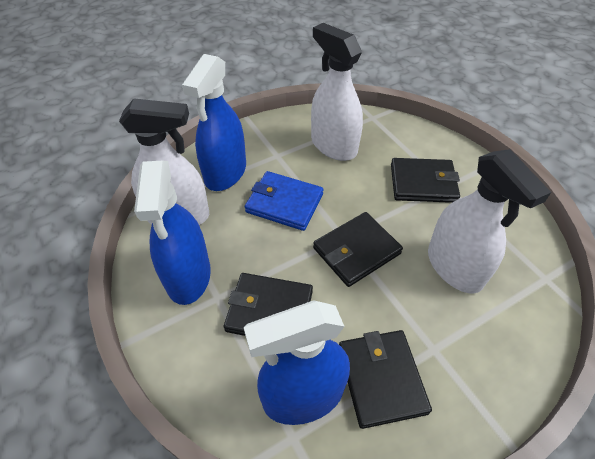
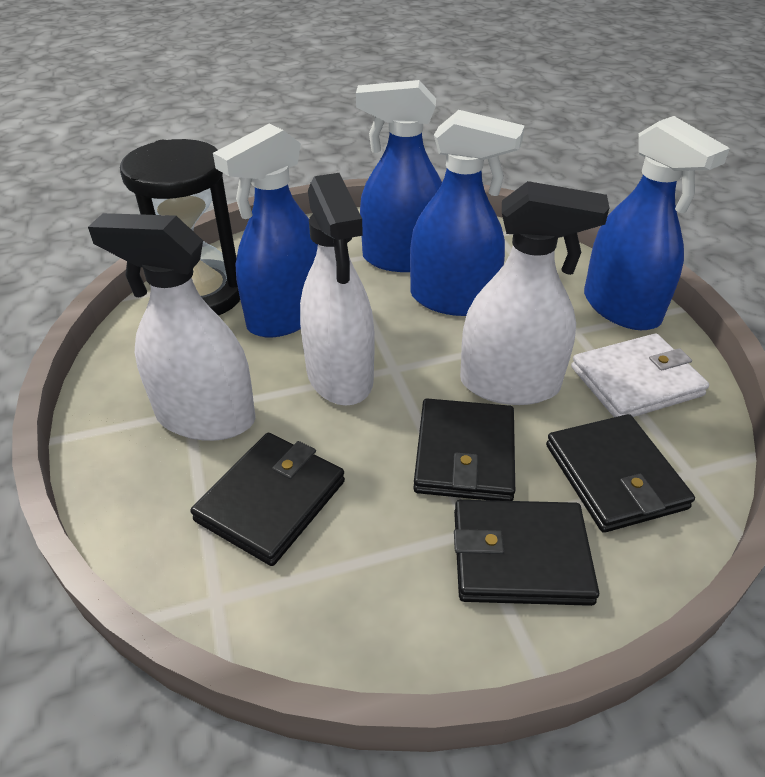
black hourglass: none = 0 -> [120,139,240,316] = 1
blue spray bottle: [134,161,211,305] [182,54,246,191] [244,300,350,425] = 3 -> [213,124,318,338] [356,80,442,272] [410,110,525,316] [584,116,730,330] = 4
blue wallet: [245,171,323,231] = 1 -> none = 0
white wallet: none = 0 -> [571,333,709,417] = 1

